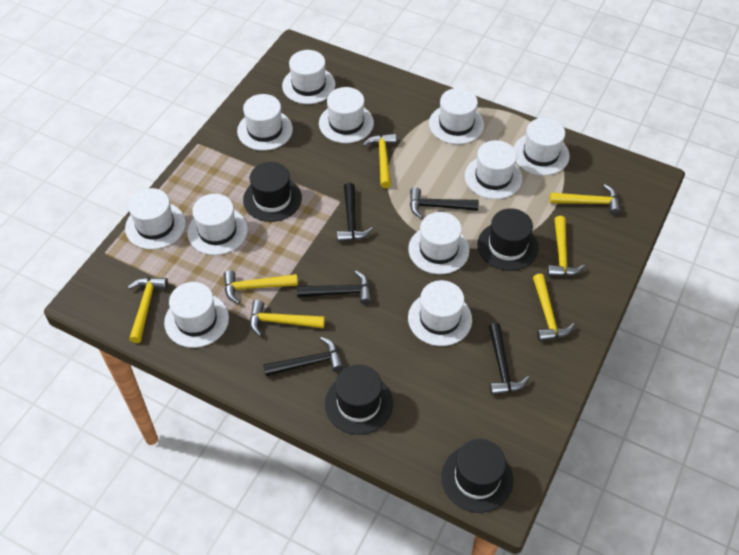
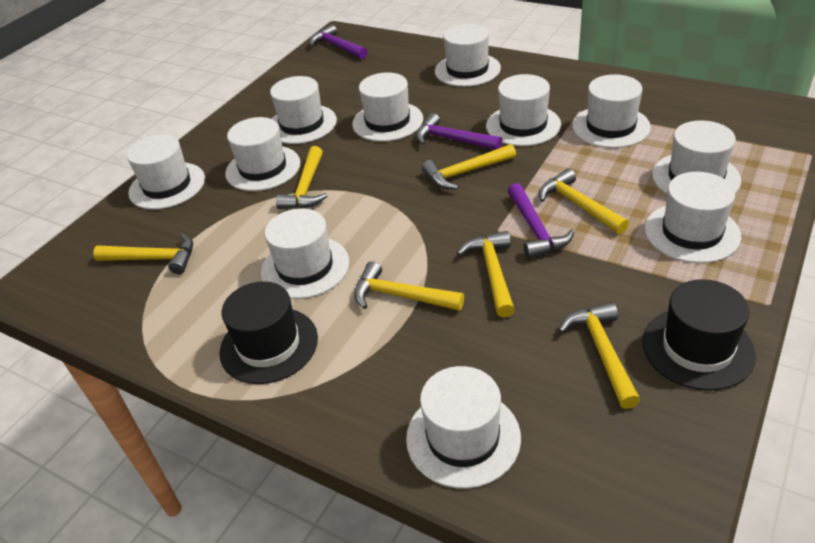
black hammer: [263,337,344,377] [297,271,372,305] [337,183,373,242] [410,187,479,219] [489,323,529,395] = 5 -> none = 0
black hat: [243,162,302,222] [325,365,393,435] [441,439,513,513] [477,208,538,271] = 4 -> [219,281,318,384] [643,279,756,391] = 2
purple hammer: none = 0 -> [310,24,368,59] [416,113,502,150] [508,183,574,259] = 3

